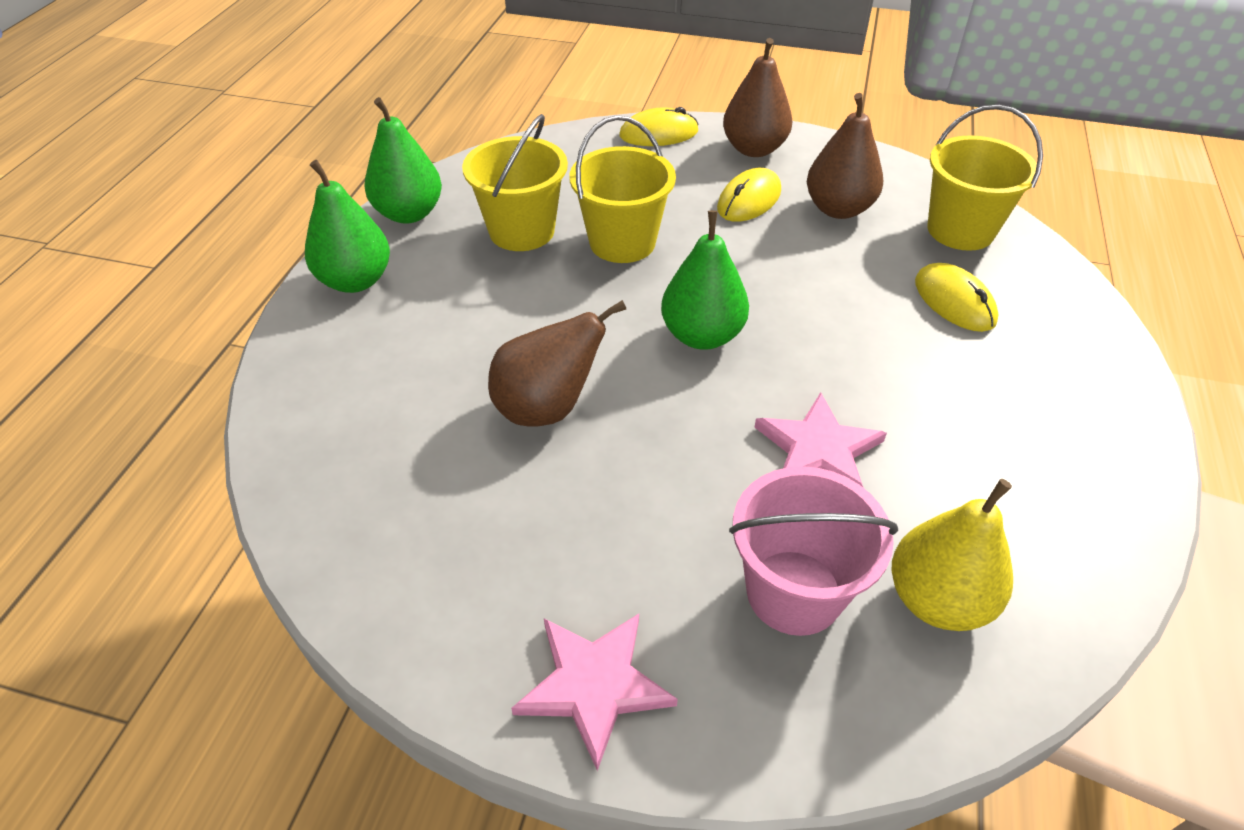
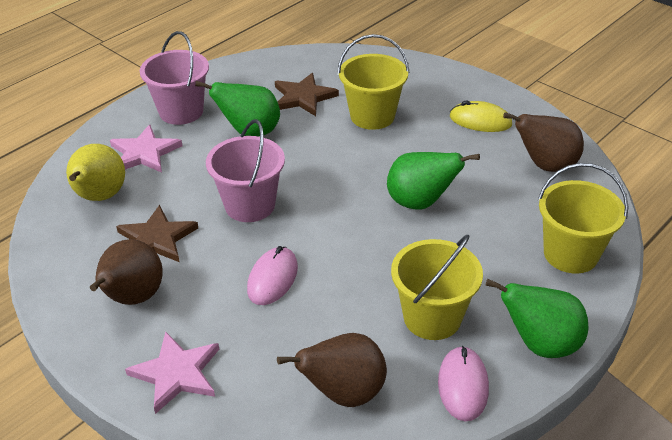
brown star: none = 0 -> [116,205,198,262] [275,73,339,116] = 2
pink bucket: [729,466,898,636] = 1 -> [140,31,209,125] [206,119,285,222] = 2
pink mouse: none = 0 -> [247,246,298,305] [438,346,489,421] = 2
yellow mouse: [619,107,699,146] [717,168,781,222] [915,263,998,332] = 3 -> [450,101,512,132] = 1

